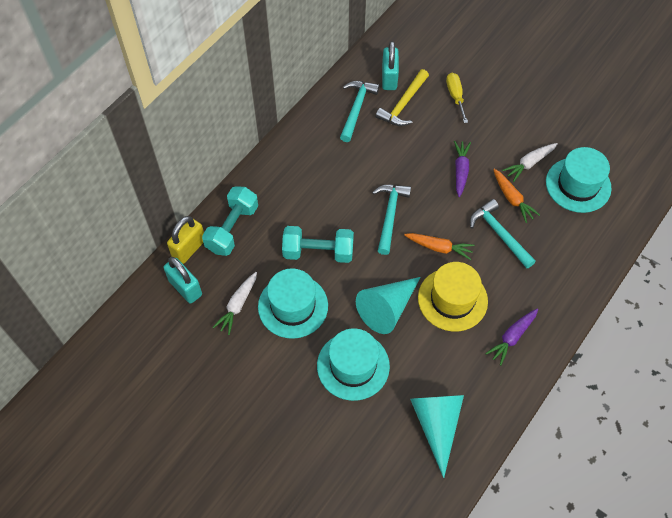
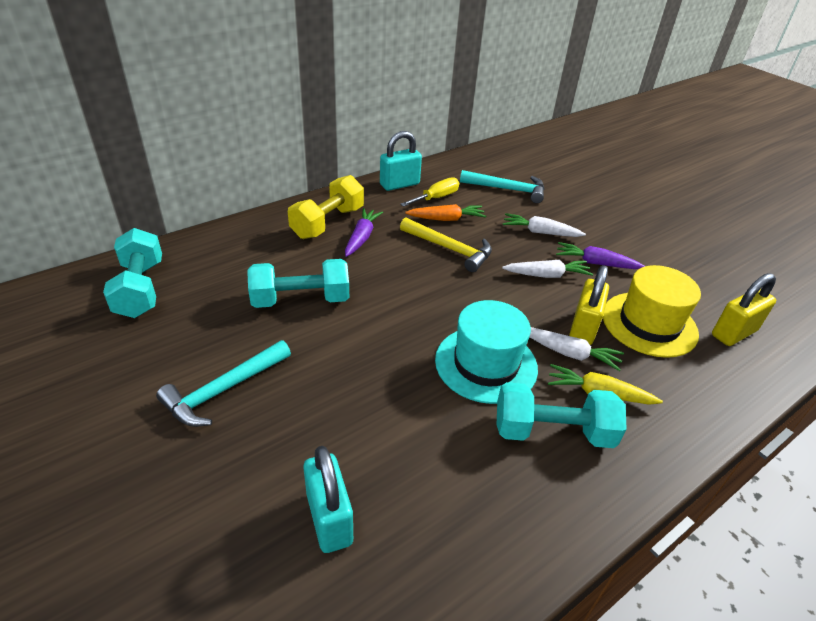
orange carrot: [404,233,475,260] [493,169,540,223] = 2 -> [405,204,486,221] = 1
turquoise cone: [356,277,421,334] [410,395,464,478] = 2 -> none = 0
turquoise dumbbell: [202,186,258,256] [282,226,354,263] = 2 -> [103,228,162,318] [247,259,349,308] [497,382,627,448] = 3
turquoise hammer: [340,81,380,142] [372,185,411,255] [470,199,536,269] = 3 -> [156,340,291,427] [460,170,544,203] = 2
turquoise hat: [258,268,328,339] [317,328,390,401] [546,147,612,213] = 3 -> [435,300,538,404] = 1
white carrot: [213,272,257,335] [502,143,558,182] = 2 -> [502,260,593,278] [503,213,586,237] [530,327,624,371] = 3
yellow carrot: none = 0 -> [548,364,663,405] = 1
yellow dumbbell: none = 0 -> [288,175,364,239] = 1
yellow padlock: [167,216,204,264] = 1 -> [569,265,609,345] [712,273,776,346] = 2

